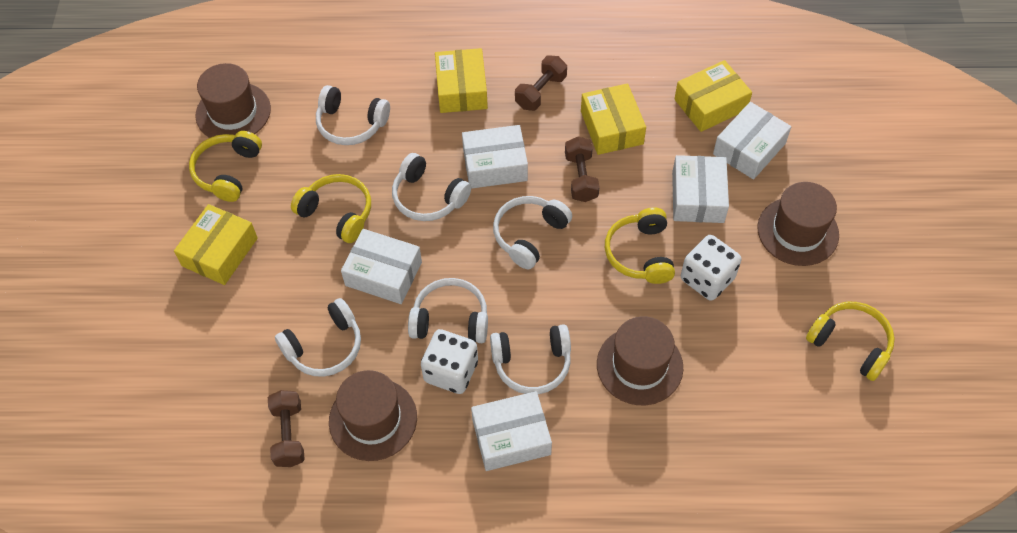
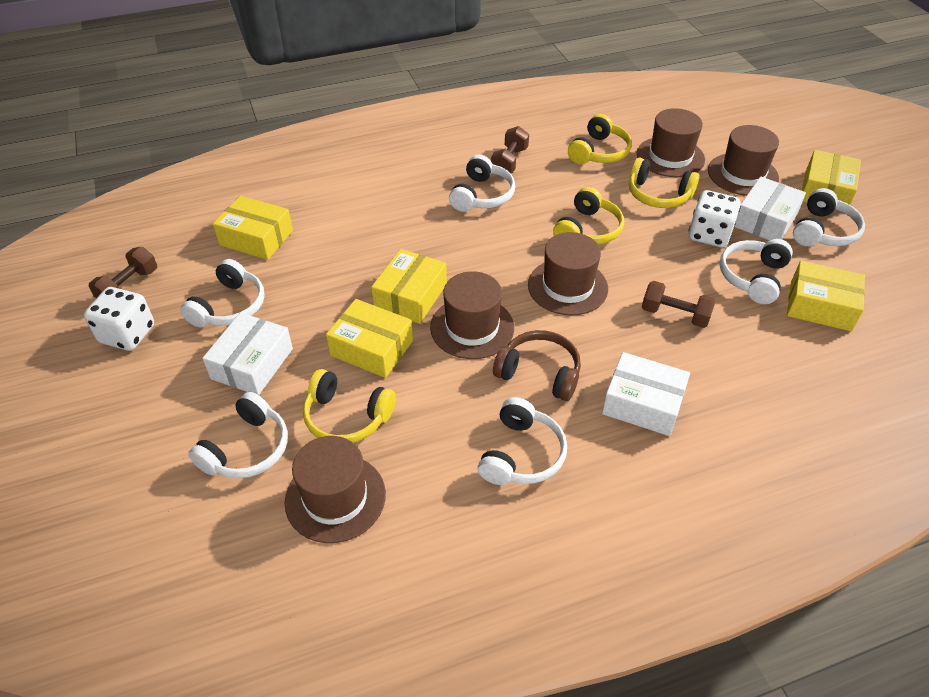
brown hat: [195,63,271,138] [329,370,417,461] [597,316,683,405] [757,182,839,266] = 4 -> [285,436,386,543] [430,271,514,359] [528,232,608,316] [636,108,705,177] [708,125,779,196] = 5
brown headphones: none = 0 -> [493,330,581,401] = 1
white box: [341,229,422,304] [462,125,528,189] [471,391,552,471] [672,155,729,223] [713,102,791,180] = 5 -> [202,313,293,395] [602,352,690,436] [734,177,806,240] = 3
yellow box: [174,204,258,285] [435,48,488,113] [581,83,646,155] [674,60,752,132] = 4 -> [213,196,293,260] [326,299,413,378] [371,249,447,324] [787,261,865,331] [802,150,861,205] = 5

